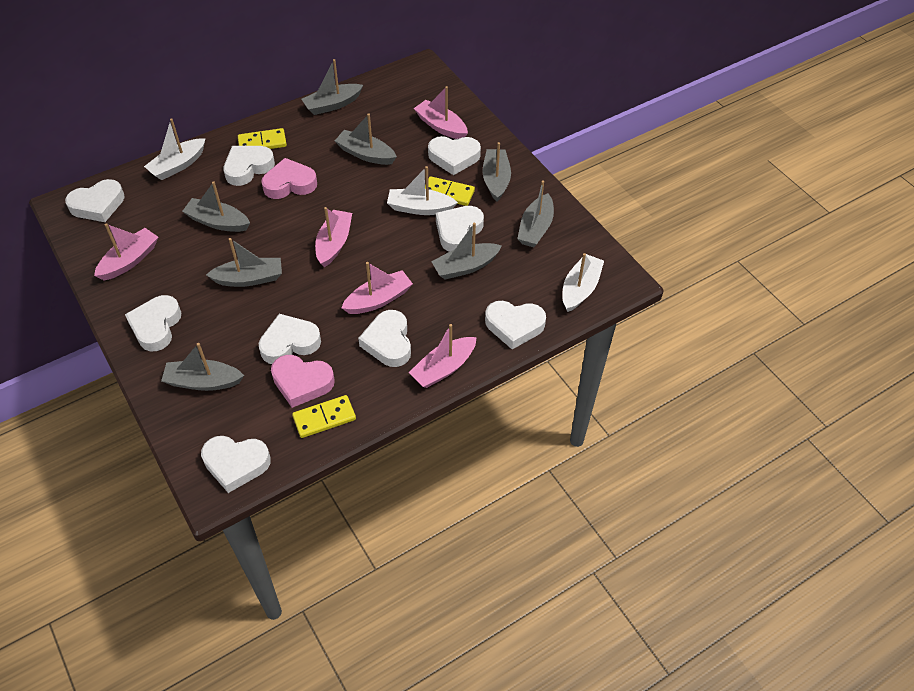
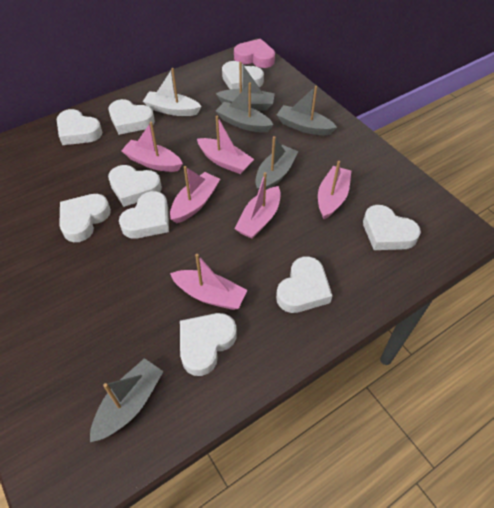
grey boat: [161,343,244,391] [182,181,250,232] [206,238,282,287] [302,59,363,115] [335,113,397,165] [431,222,502,279] [482,142,511,201] [517,180,554,247] = 8 -> [90,358,164,442] [216,62,275,110] [216,82,273,133] [255,136,298,191] [277,86,337,135] = 5
pink boat: [94,223,158,281] [315,207,352,267] [341,262,413,314] [409,324,477,388] [414,86,468,139] = 5 -> [121,122,183,172] [170,166,220,223] [170,254,247,310] [197,116,254,174] [234,172,281,239] [318,161,351,219] = 6
pink heart: [261,158,317,199] [271,355,335,408] = 2 -> [234,39,275,68] = 1
white boat: [144,119,206,180] [387,166,458,215] [562,253,604,312] = 3 -> [143,68,202,116] = 1
yellow domino: [238,128,287,149] [292,395,356,438] [425,176,475,206] = 3 -> none = 0

